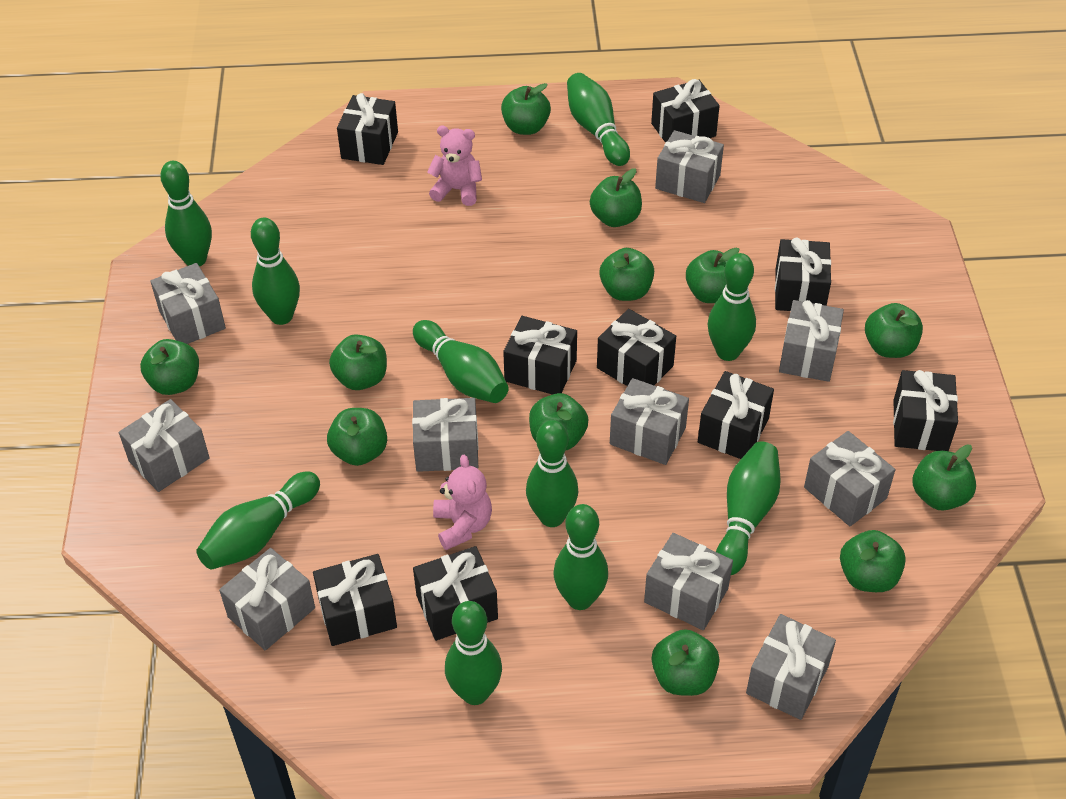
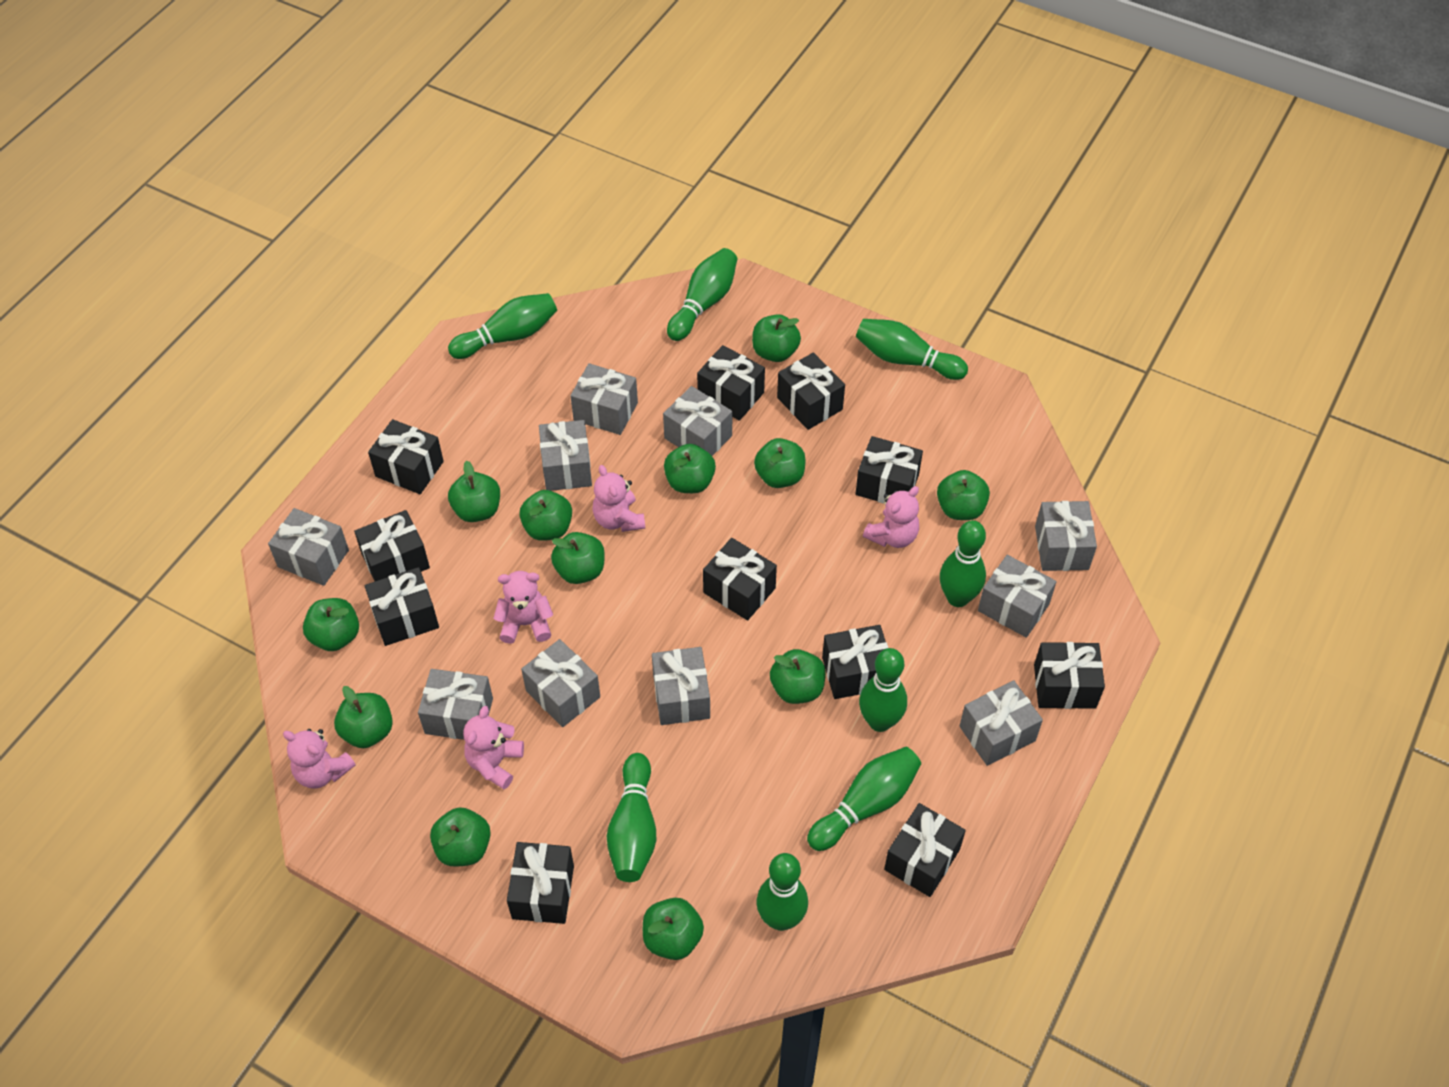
black gift: [313,554,397,646] [337,93,398,165] [413,546,498,641] [503,316,577,395] [597,309,676,386] [651,79,720,143] [698,371,774,459] [775,238,831,311] [893,370,958,451] = 9 -> [354,510,430,581] [364,567,439,646] [368,419,444,494] [507,842,574,924] [697,345,765,421] [703,538,777,621] [777,352,845,430] [822,625,888,699] [855,436,923,503] [884,803,966,897] [1034,642,1105,709] = 11
green bowling pin: [160,161,212,266] [196,472,320,570] [251,218,300,325] [413,320,509,403] [445,601,502,705] [526,420,579,527] [554,504,608,610] [567,73,630,166] [708,253,756,361] [716,442,781,575] = 10 -> [448,293,557,359] [607,753,656,882] [667,248,737,341] [756,853,808,931] [807,747,921,851] [856,319,968,380] [859,648,907,732] [940,520,986,607] = 8
pink teddy bear: [427,126,482,206] [433,455,492,550] = 2 -> [283,729,356,789] [463,706,524,790] [493,571,553,644] [592,465,645,532] [863,486,919,548] = 5

